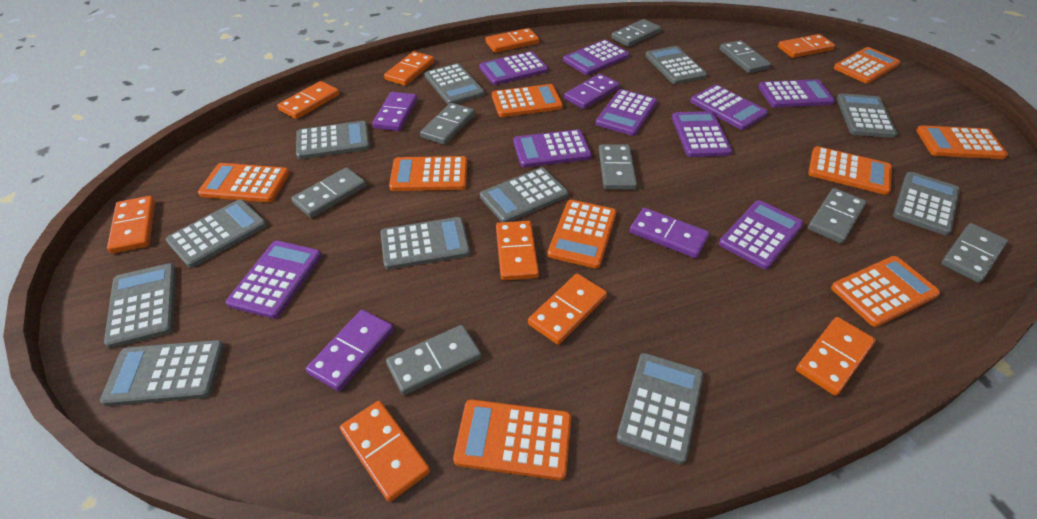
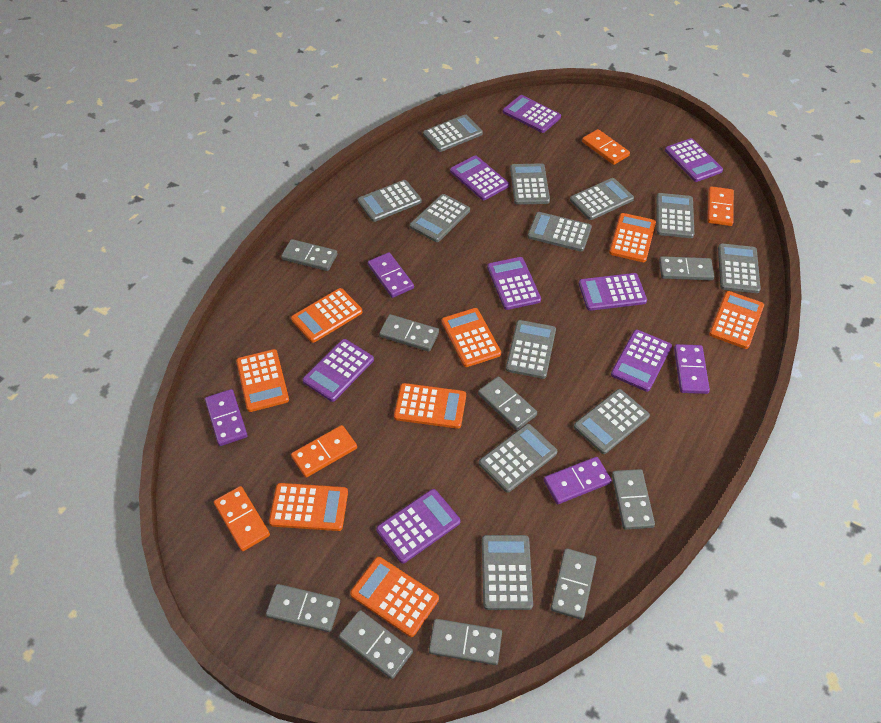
grey calculator: [100,340,224,406] [104,263,176,348] [165,199,267,268] [296,121,370,159] [380,217,470,270] [425,63,485,105] [480,167,568,222] [616,353,704,464] [645,46,707,84] [837,93,897,138] [893,172,960,236] = 11 -> [358,180,422,222] [410,194,470,242] [423,114,483,152] [479,424,558,493] [482,535,533,610] [506,320,556,379] [510,163,550,205] [527,212,592,252] [570,178,634,220] [574,389,650,454] [656,193,694,238] [718,243,761,293] = 12
grey domino: [291,167,366,218] [386,325,481,395] [420,103,475,145] [599,144,637,190] [611,19,661,47] [720,40,771,73] [808,188,866,243] [941,223,1008,283] = 8 -> [266,584,340,632] [281,239,338,271] [339,610,413,679] [379,314,439,352] [429,619,502,665] [478,376,537,430] [551,548,597,620] [612,469,655,530] [659,256,714,280] = 9
orange calculator: [198,163,290,202] [389,156,467,191] [453,399,571,480] [492,84,563,117] [547,200,616,269] [808,146,892,195] [831,256,940,327] [834,47,900,84] [916,125,1008,159] = 9 -> [236,349,289,412] [269,483,348,531] [291,288,363,343] [350,557,439,637] [394,383,466,429] [442,308,501,367] [609,213,656,262] [709,291,764,349] = 8
orange domino: [107,196,155,254] [277,81,339,119] [340,401,430,502] [384,51,434,86] [485,28,539,53] [496,221,539,280] [528,274,607,345] [778,34,835,58] [796,317,876,396] = 9 -> [214,486,270,551] [291,425,357,478] [582,129,630,165] [708,186,734,226] = 4
purple calculator: [226,241,322,319] [479,51,548,85] [513,129,592,168] [563,40,629,75] [595,89,657,136] [672,111,732,157] [690,84,768,130] [719,200,804,269] [758,79,835,108] = 9 -> [302,339,374,402] [376,489,460,563] [450,155,509,200] [487,257,541,310] [503,95,561,133] [579,273,647,311] [611,330,672,392] [665,138,723,182] = 8

